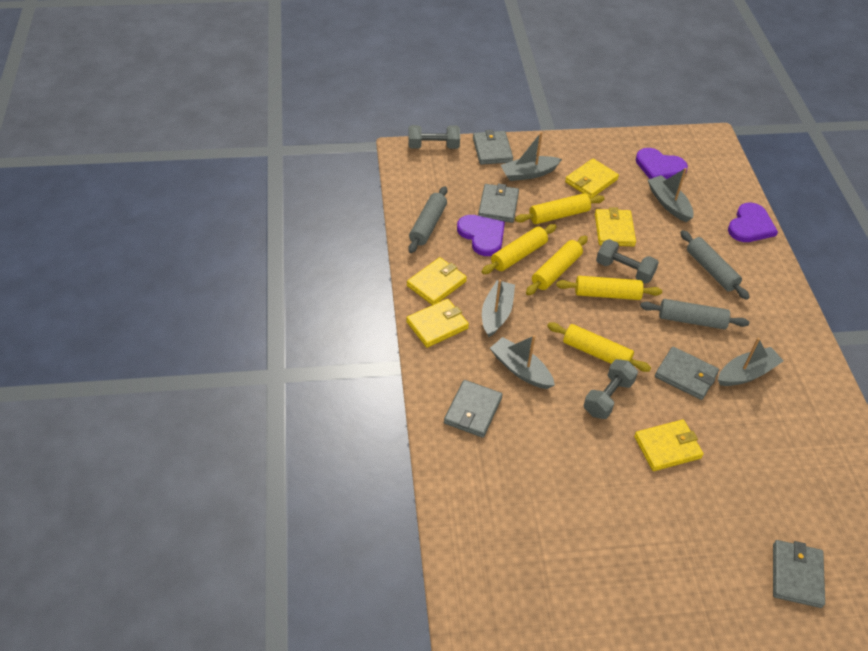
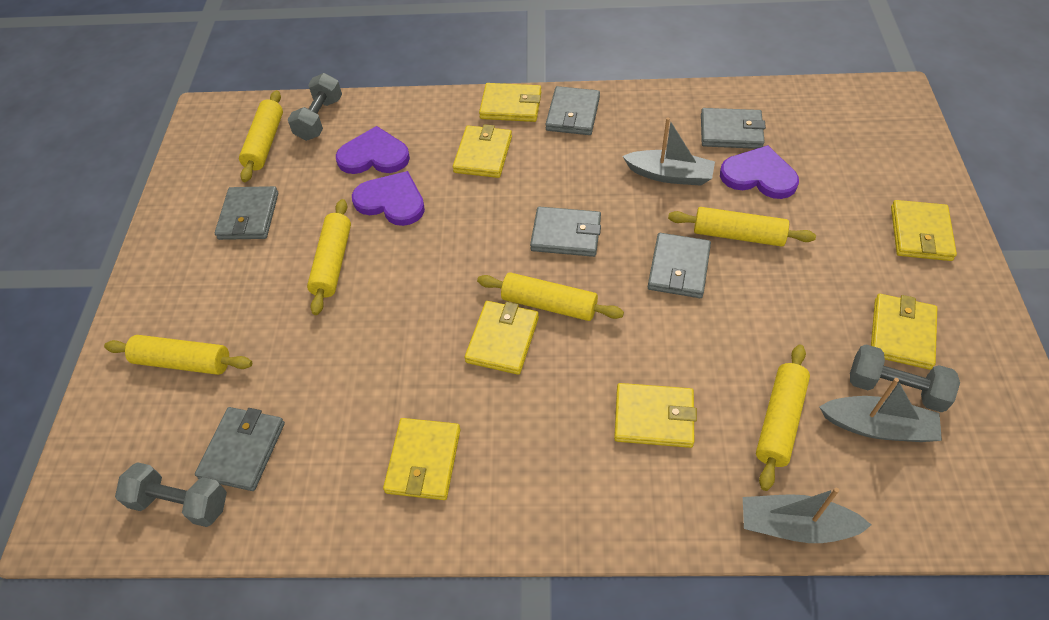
grey boat: [482,279,515,338] [490,335,555,389] [501,132,562,181] [648,168,694,222] [718,338,784,386] = 5 -> [622,117,715,186] [743,488,871,543] [819,378,942,442] = 3
grey rolling pin: [408,186,447,253] [640,299,749,330] [680,230,750,300] = 3 -> none = 0
grey wallet: [444,380,503,438] [473,130,513,165] [478,183,519,223] [655,347,719,400] [773,540,825,608] = 5 -> [195,407,285,491] [215,186,278,240] [530,207,601,257] [545,86,600,135] [648,233,711,298] [701,108,766,149] = 6
yellow rolling pin: [481,224,556,274] [515,193,605,224] [526,236,588,295] [547,322,651,372] [556,276,662,300] = 5 -> [104,335,252,375] [239,90,283,182] [307,199,351,315] [477,272,624,321] [668,207,816,247] [756,344,810,491] = 6
yellow wallet: [406,299,469,348] [407,257,467,305] [565,159,619,199] [595,207,636,246] [634,420,704,471] = 5 -> [383,418,460,500] [453,124,512,178] [464,301,539,375] [479,83,541,122] [614,383,697,448] [871,294,937,370] [891,200,957,261] = 7

